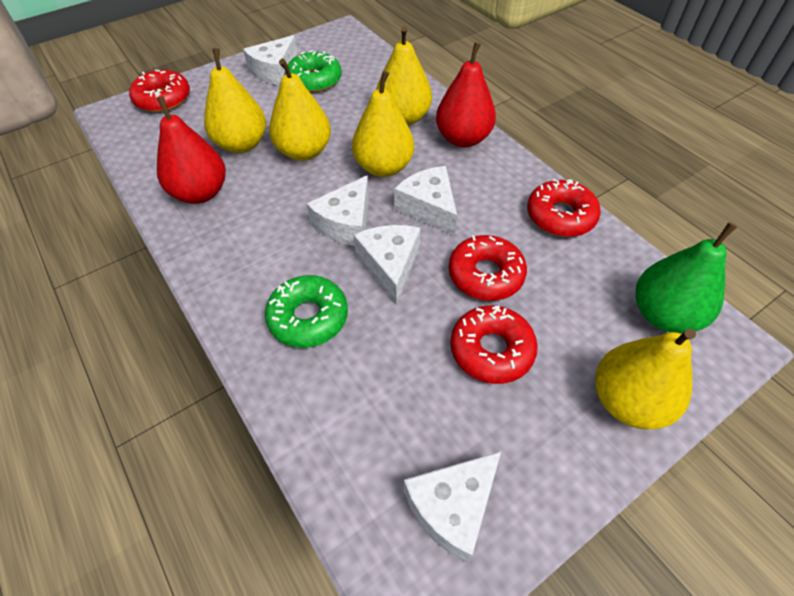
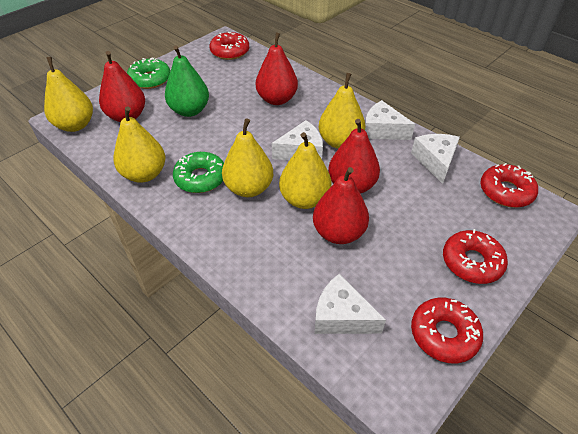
red pear: [156,96,226,204] [436,42,496,147] = 2 -> [99,51,145,122] [256,32,298,105] [313,167,369,244] [328,119,380,194] = 4
white cheese: [243,35,298,86] [307,175,369,246] [354,225,420,304] [394,166,457,236] [404,451,501,563] = 5 -> [272,120,323,160] [315,274,386,334] [365,100,415,140] [411,134,460,184] = 4

